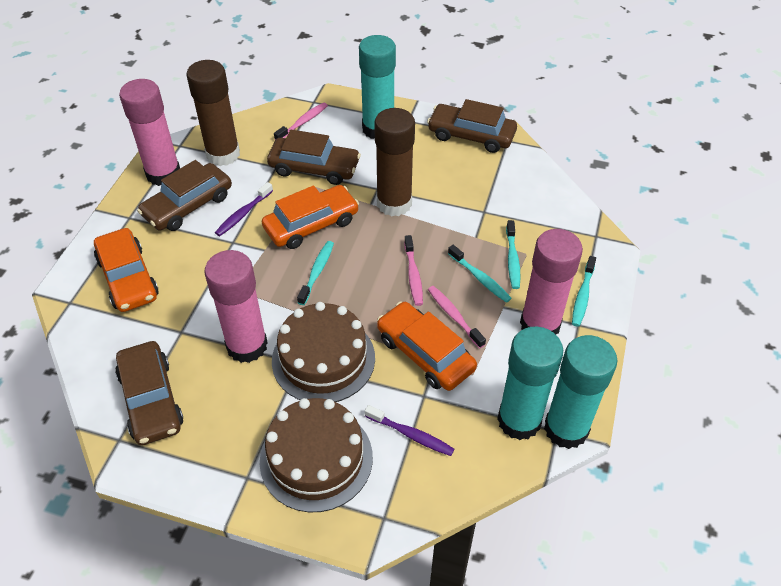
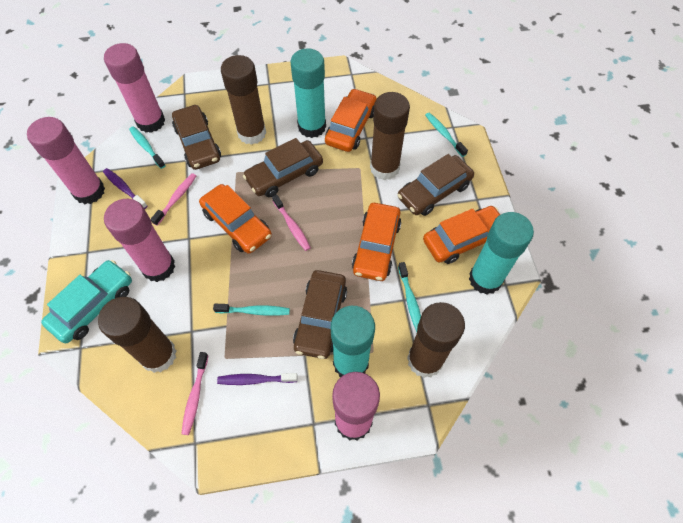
brown cake: [260,398,373,512] [272,302,375,402] = 2 -> none = 0
brown glue stick: [186,60,240,166] [374,108,415,216] = 2 -> [98,297,177,373] [221,55,266,145] [370,92,410,180] [407,302,465,378] = 4
orange car: [94,228,159,312] [262,185,359,249] [377,302,477,391] = 3 -> [199,184,272,254] [325,88,377,152] [352,203,402,281] [423,206,500,264] = 4
pink glue stick: [119,79,180,186] [204,250,268,363] [520,229,583,334] = 3 -> [27,117,105,204] [104,43,165,133] [104,199,175,282] [332,372,380,441] = 4
turquoise car: none = 0 -> [41,260,132,343] = 1

